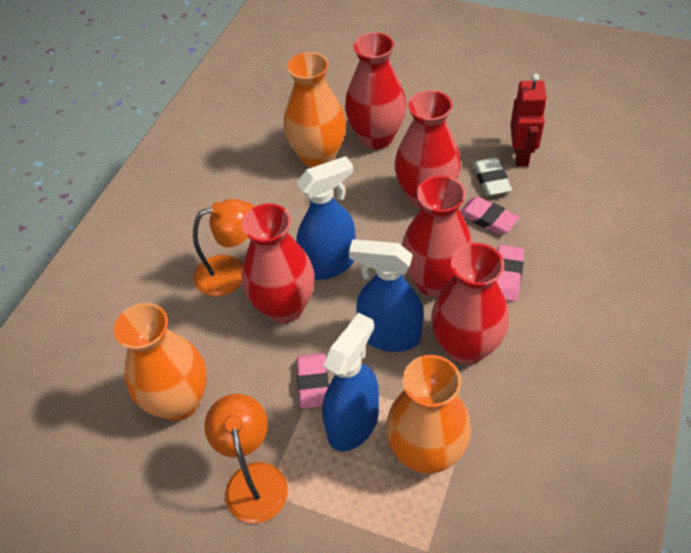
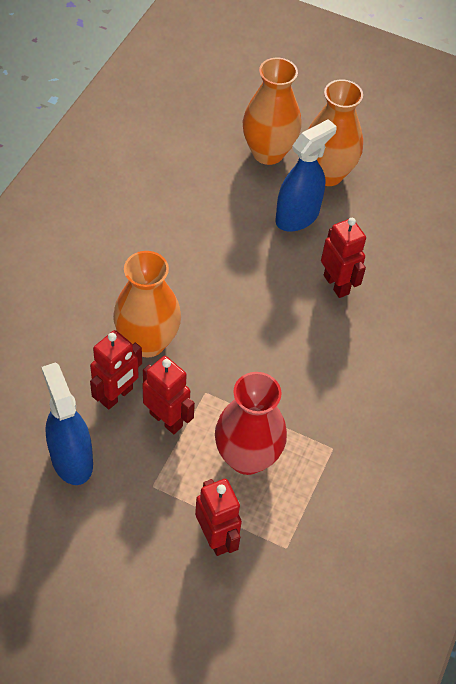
blue spray bottle: [297,156,356,280] [323,313,379,452] [349,239,423,352] = 3 -> [42,362,93,485] [275,119,337,232] = 2
orange lamp: [193,199,254,297] [204,394,288,524] = 2 -> none = 0
pink eraser: [297,353,329,408] [460,197,520,235] [496,245,524,302] = 3 -> none = 0
red robot: [510,73,547,167] = 1 -> [90,330,142,410] [142,356,195,434] [195,479,242,556] [321,218,366,298] = 4
red vase: [241,204,315,323] [345,32,406,149] [395,90,461,209] [402,175,473,297] [431,243,509,365] = 5 -> [215,372,287,475] = 1
white eraser: [473,157,512,196] = 1 -> none = 0

